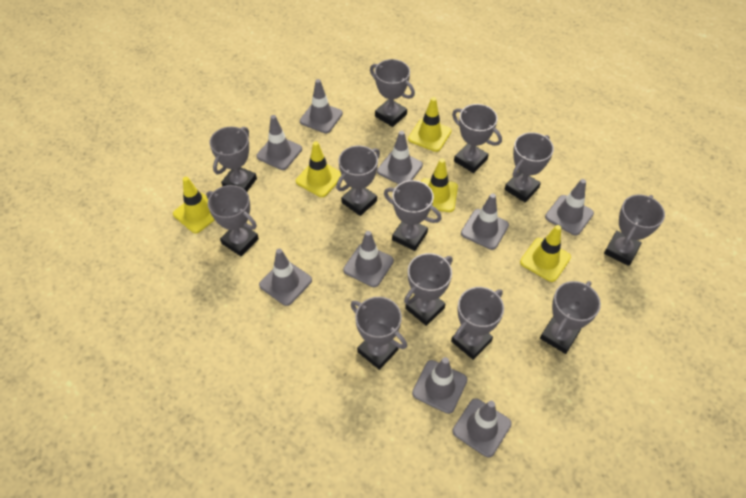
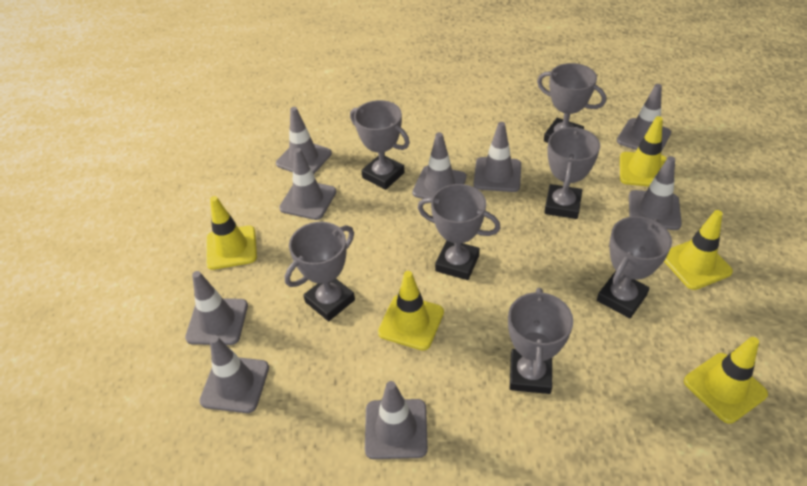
grey trophy: [206,185,259,256] [209,127,257,192] [336,145,380,216] [351,297,407,370] [370,59,415,127] [384,180,442,251] [404,253,452,326] [451,287,504,360] [452,104,502,173] [505,132,554,202] [540,281,601,354] [604,195,665,266] = 12 -> [285,222,355,321] [350,100,410,190] [418,184,500,280] [508,288,573,394] [537,63,606,143] [544,127,600,219] [597,216,672,318] = 7

